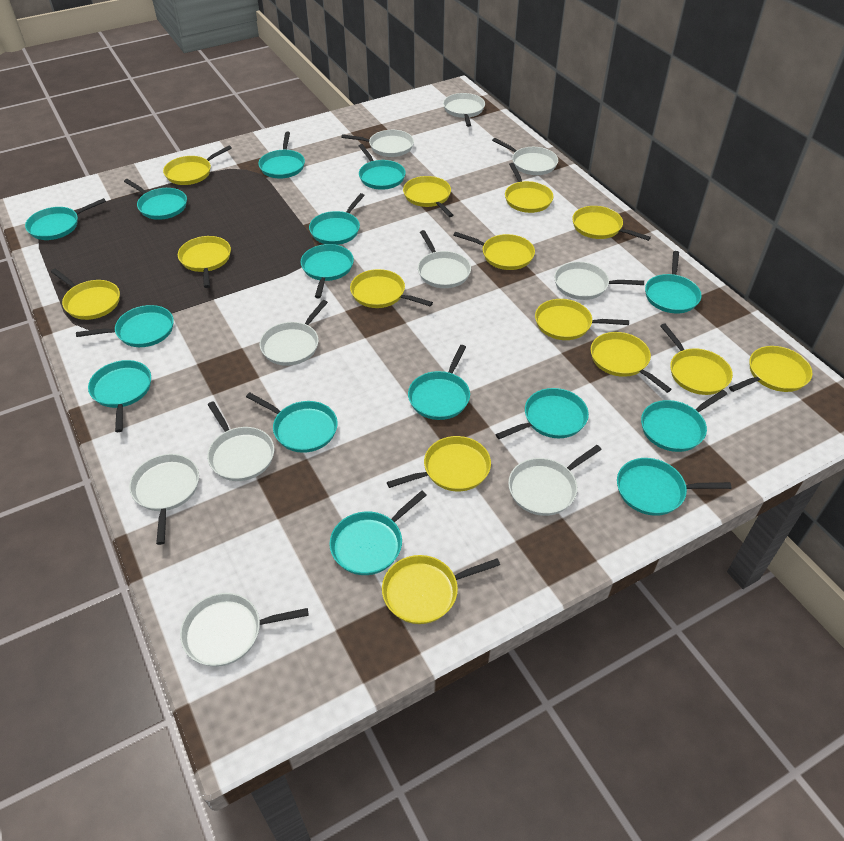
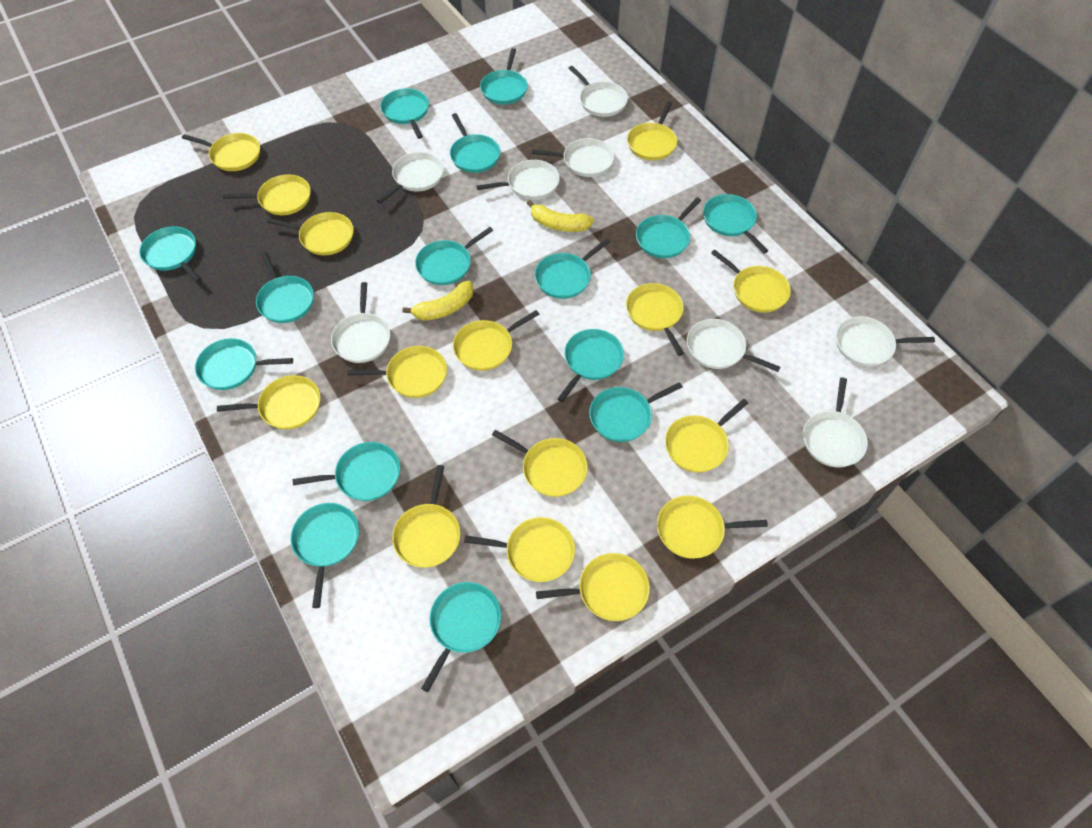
white pan: [129,454,199,545] [180,593,309,667] [207,401,274,481] [260,300,328,366] [342,130,414,157] [418,230,471,288] [443,93,485,127] [492,138,558,175] [508,445,602,516] [554,262,644,300] = 10 -> [331,282,390,363] [377,152,444,204] [476,160,560,200] [532,138,614,177] [569,66,628,117] [687,319,780,372] [803,378,868,467] [836,316,935,366] = 8
yellow banana: none = 0 -> [403,281,474,321] [527,200,594,232] = 2
yellow pan: [51,269,120,320] [163,146,232,185] [178,236,231,288] [350,269,433,308] [382,555,500,624] [387,436,491,491] [403,176,453,217] [453,232,535,270] [505,163,553,213] [535,299,629,340] [572,206,651,241] [591,332,672,393] [660,323,733,395] [729,346,812,392] = 14 -> [182,133,260,171] [217,375,321,429] [223,174,311,215] [267,212,354,255] [347,346,447,398] [392,465,460,568] [453,310,539,371] [464,517,575,582] [492,430,588,497] [536,553,650,621] [626,283,684,356] [627,101,677,160] [657,495,768,559] [665,399,748,473] [711,249,791,313] = 15

